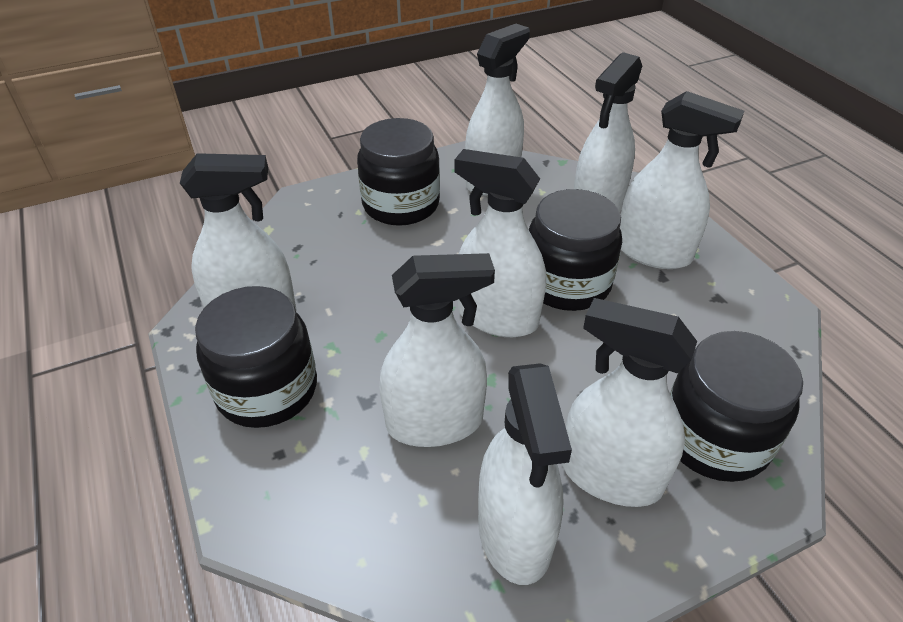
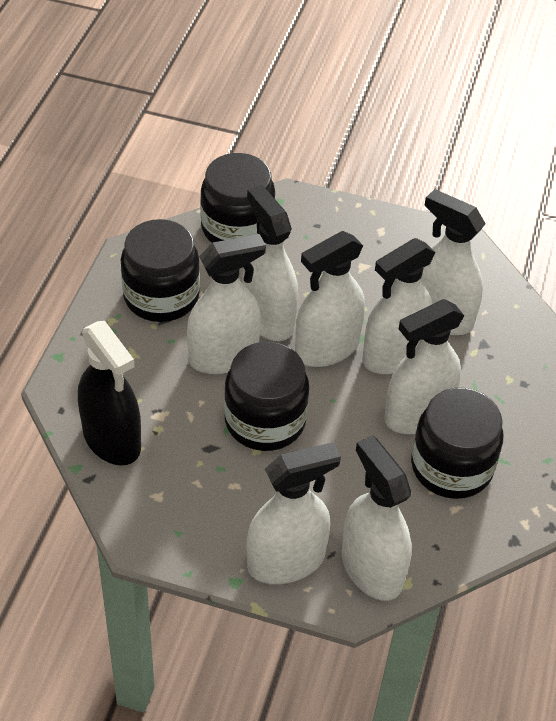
black spray bottle: none = 0 -> [78,321,141,465] = 1

